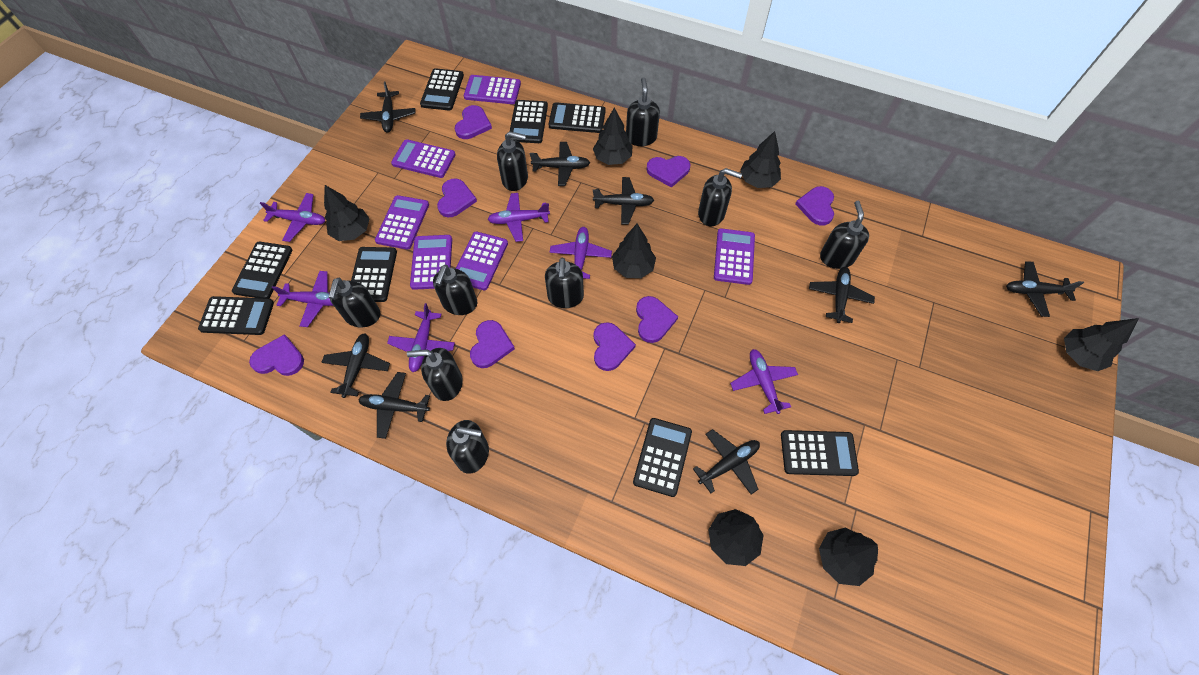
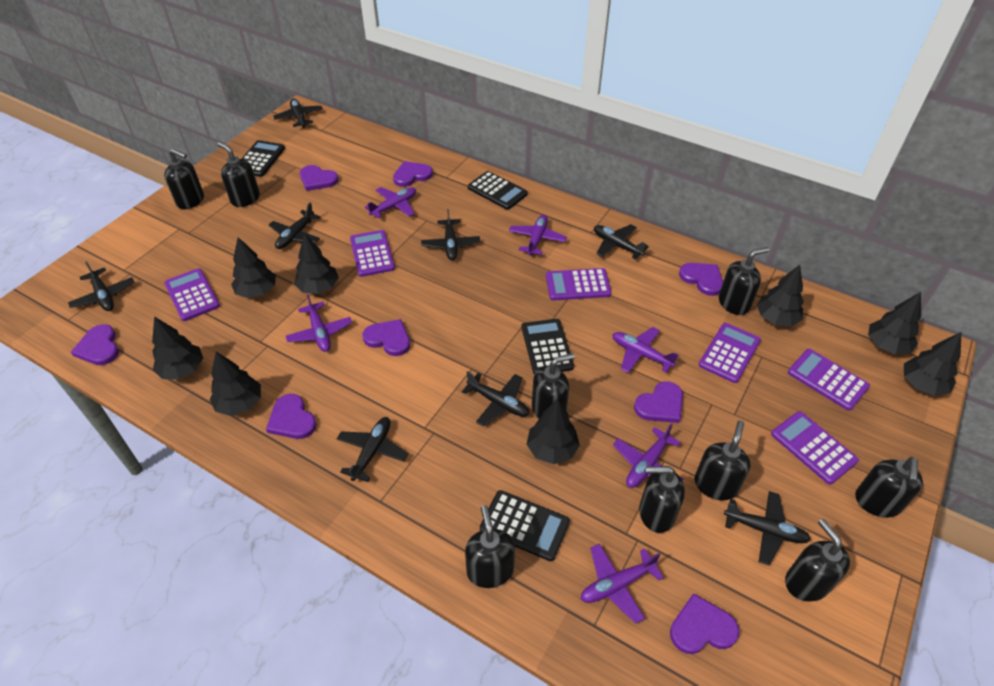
black calculator: [198,296,274,335] [232,242,292,299] [351,247,397,302] [420,68,464,110] [510,100,548,143] [549,102,606,133] [633,418,692,497] [781,430,859,476] = 8 -> [242,140,285,177] [468,171,528,210] [480,490,570,561] [522,319,574,375] = 4
black tree: [324,185,370,241] [593,108,633,165] [612,224,656,278] [708,509,764,566] [740,131,781,188] [819,528,878,586] [1064,318,1139,371] = 7 -> [152,316,203,380] [210,351,261,416] [231,237,276,298] [294,233,339,294] [527,399,580,464] [757,265,804,327] [868,292,921,355] [904,332,962,396] = 8

